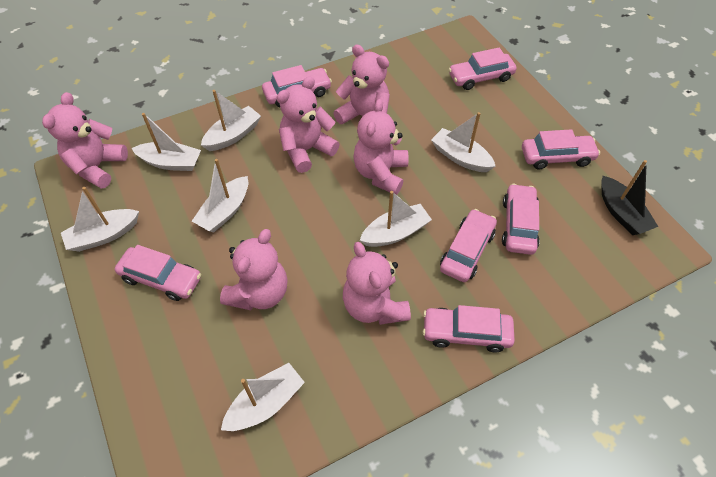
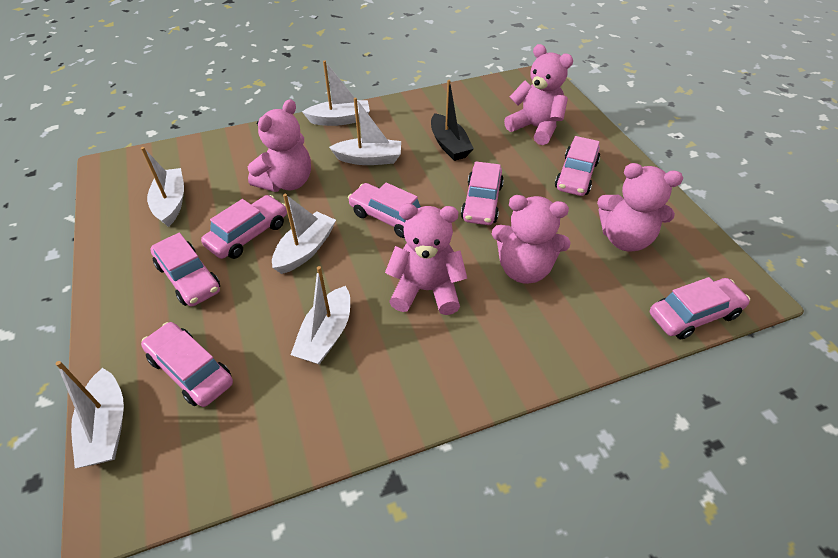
pink teddy bear: [42,92,128,189] [220,229,288,310] [276,77,340,173] [333,44,390,124] [343,242,411,325] [353,99,408,195] = 6 -> [248,99,311,192] [385,203,467,315] [492,195,571,284] [504,44,573,145] [597,163,683,252] = 5
white boat: [61,187,139,252] [131,113,201,171] [192,159,248,233] [201,90,261,151] [221,363,305,431] [360,191,432,247] [431,112,496,172] = 7 -> [56,361,124,468] [141,147,184,227] [272,194,336,274] [291,266,350,365] [302,60,370,126] [329,98,401,165] = 6

